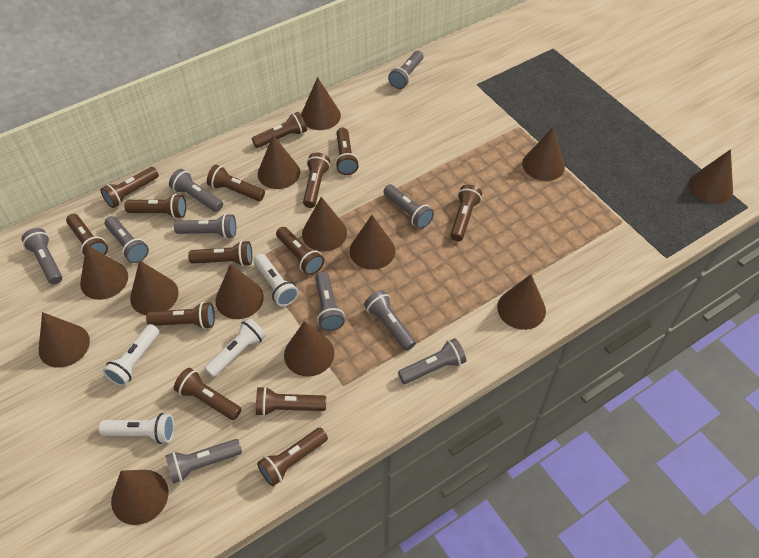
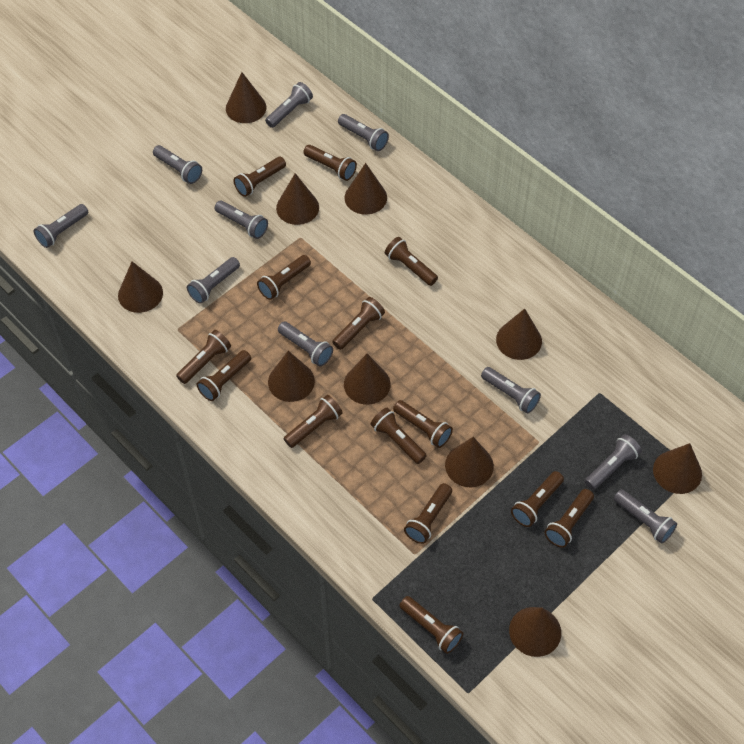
brown cone: [39,312,90,368] [80,244,128,300] [111,470,168,525] [130,260,179,315] [215,264,264,319] [258,135,300,189] [284,321,334,377] [301,77,341,130] [302,197,347,251] [349,215,395,270] [497,275,546,330] [522,127,565,181] [689,149,733,204] = 13 -> [118,261,163,313] [226,72,266,123] [268,351,315,402] [276,173,319,225] [344,354,391,405] [345,163,387,215] [445,437,494,487] [496,308,542,360] [509,607,561,657] [653,443,702,494] = 10
white flashlight: [99,413,174,444] [103,324,159,386] [204,318,266,377] [254,254,299,306] = 4 -> none = 0

